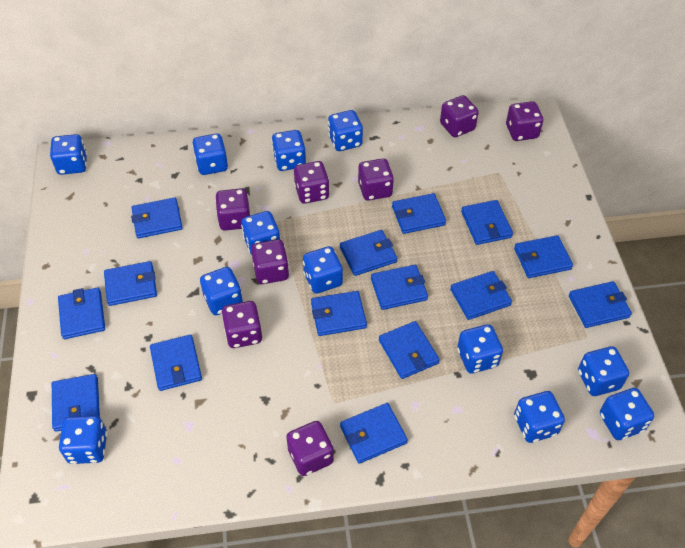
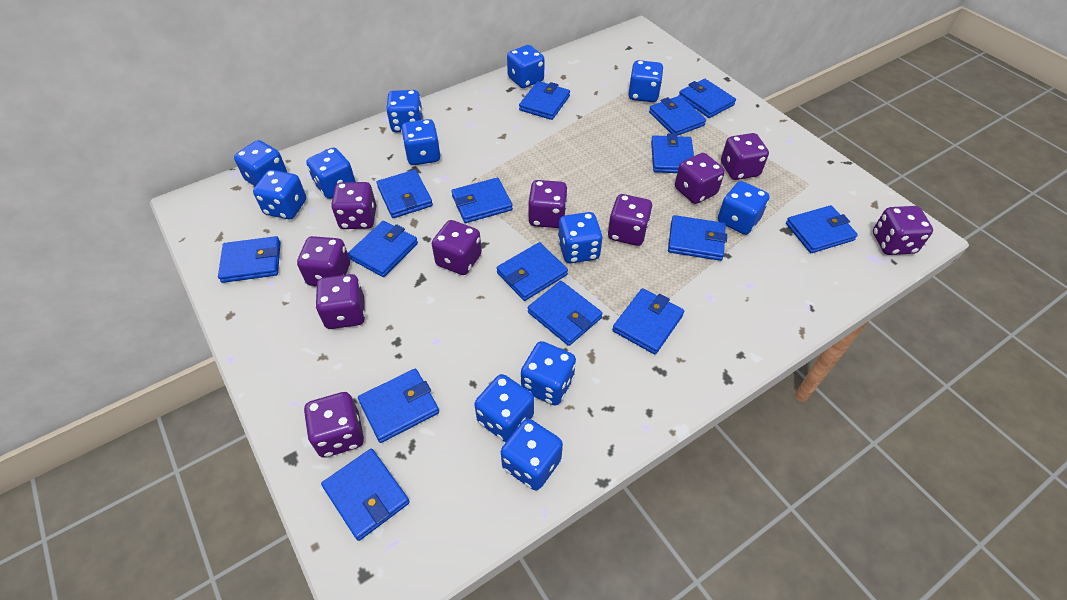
purple dice: [215,188,250,231] [221,301,262,348] [251,239,289,284] [286,421,334,476] [294,161,330,204] [358,158,394,201] [440,95,478,137] [506,101,543,141] = 8 -> [297,236,350,286] [304,392,364,458] [315,274,365,329] [331,182,376,229] [432,220,482,275] [528,180,568,228] [608,194,653,246] [675,153,725,204] [721,133,769,180] [873,206,933,255] = 10

